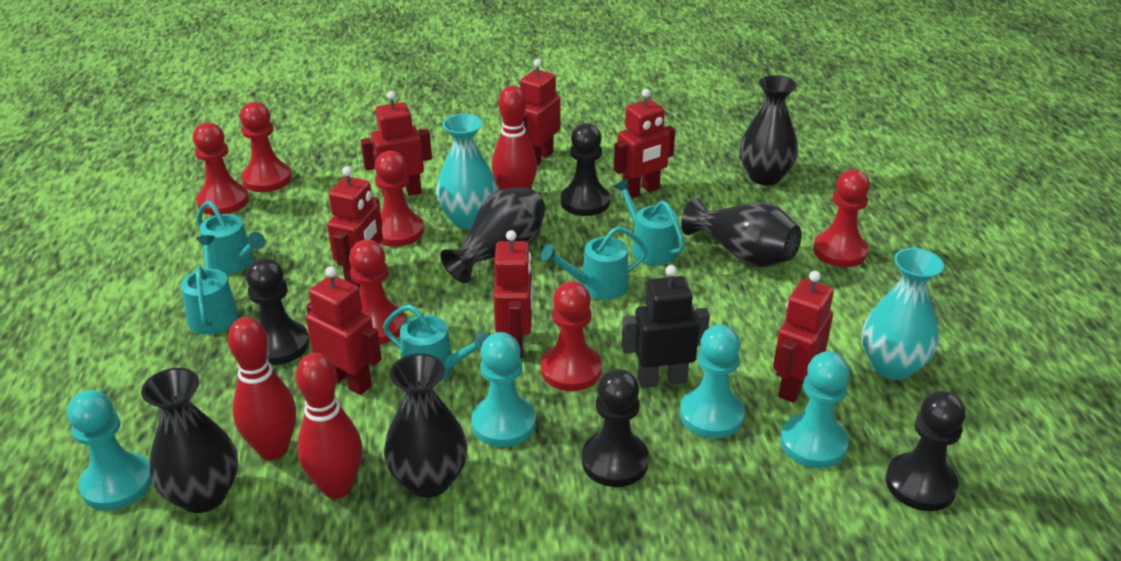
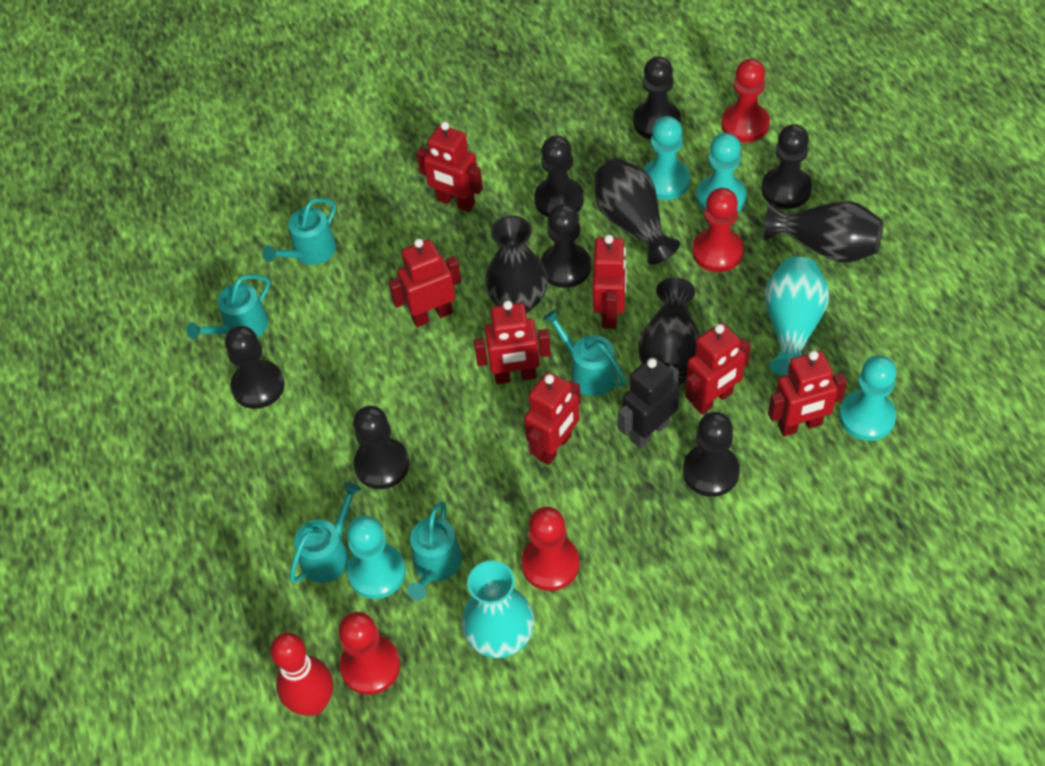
black pawn: [246,258,309,365] [561,123,610,216] [582,369,649,487] [886,391,965,511] = 4 -> [225,326,285,409] [353,406,409,489] [534,136,584,217] [540,204,591,288] [633,56,681,139] [683,412,740,497] [761,124,812,209] = 7
black vase: [141,368,238,513] [384,354,468,497] [440,187,546,283] [681,198,801,267] [739,75,798,185] = 5 -> [485,216,548,313] [595,158,680,264] [638,277,701,385] [764,201,883,263] = 4
red bowling pin: [228,317,296,460] [296,353,362,499] [492,85,537,190] = 3 -> [270,632,333,716] = 1
red pawn: [193,122,249,215] [240,102,292,192] [349,240,406,344] [375,151,424,247] [541,281,602,391] [813,169,870,267] = 6 -> [339,612,401,695] [521,507,579,591] [692,188,744,272] [721,58,770,143] = 4

